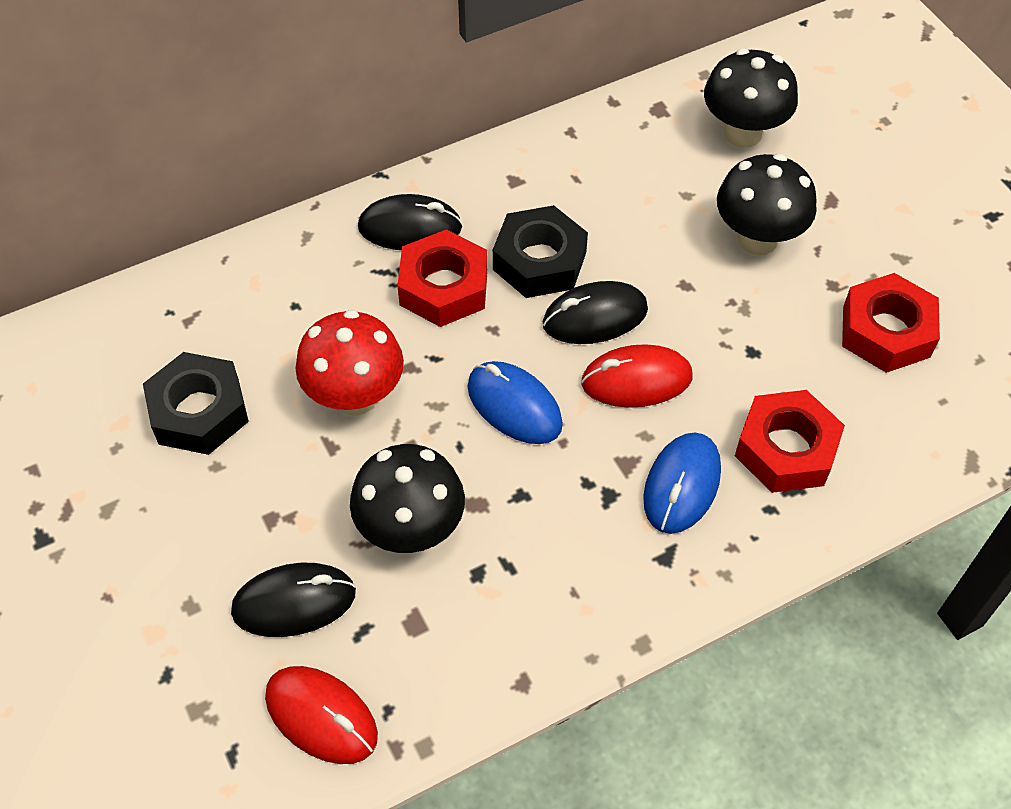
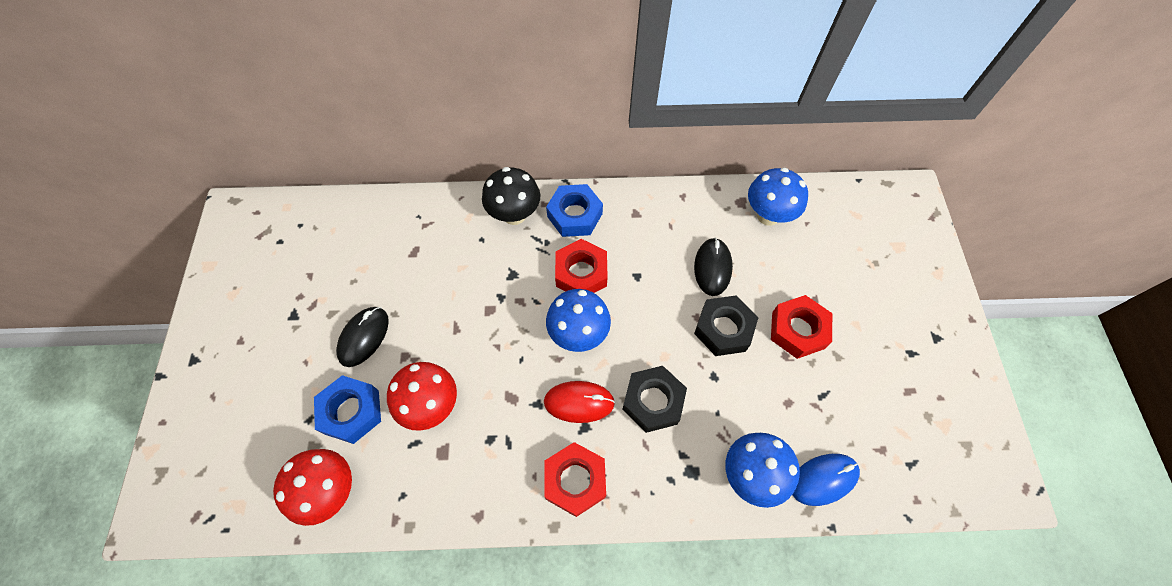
black mouse: [231,563,356,637] [358,194,463,250] [543,281,648,344] = 3 -> [336,307,389,367] [694,237,733,296] = 2
black mushroom: [350,444,465,553] [704,48,798,148] [717,154,817,255] = 3 -> [482,167,540,225] = 1
blue mouse: [468,361,563,444] [643,432,721,534] = 2 -> [792,454,860,506] = 1
blue mushroom: none = 0 -> [546,289,611,352] [725,433,800,508] [748,168,808,226] = 3
blue nut: none = 0 -> [314,375,381,444] [546,184,603,237] = 2
red mouse: [265,666,378,764] [581,344,692,408] = 2 -> [544,381,615,423] = 1
red mushroom: [295,310,404,416] = 1 -> [273,449,352,526] [387,362,457,431] = 2

